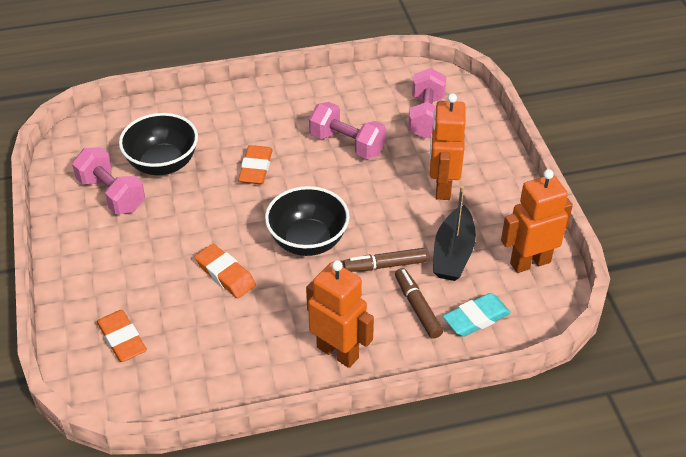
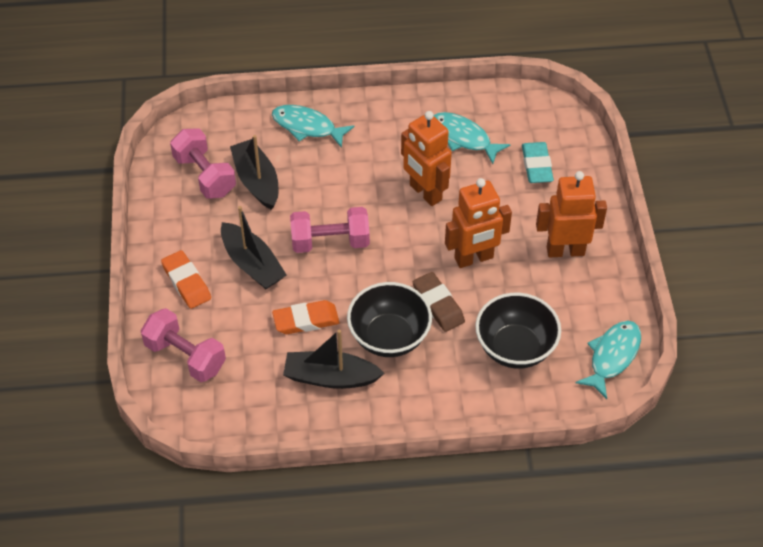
black boat: [433,186,476,281] = 1 -> [221,206,287,289] [230,135,278,210] [283,330,385,389] = 3
brown eraser: none = 0 -> [413,272,465,332] = 1
brown marker: [343,248,427,272] [395,268,443,339] = 2 -> none = 0
orange eraser: [97,310,147,362] [195,244,256,298] [238,145,273,184] = 3 -> [161,250,211,309] [272,300,339,334] = 2
turquoise fish: none = 0 -> [272,105,354,148] [434,112,510,164] [575,321,641,399] = 3

